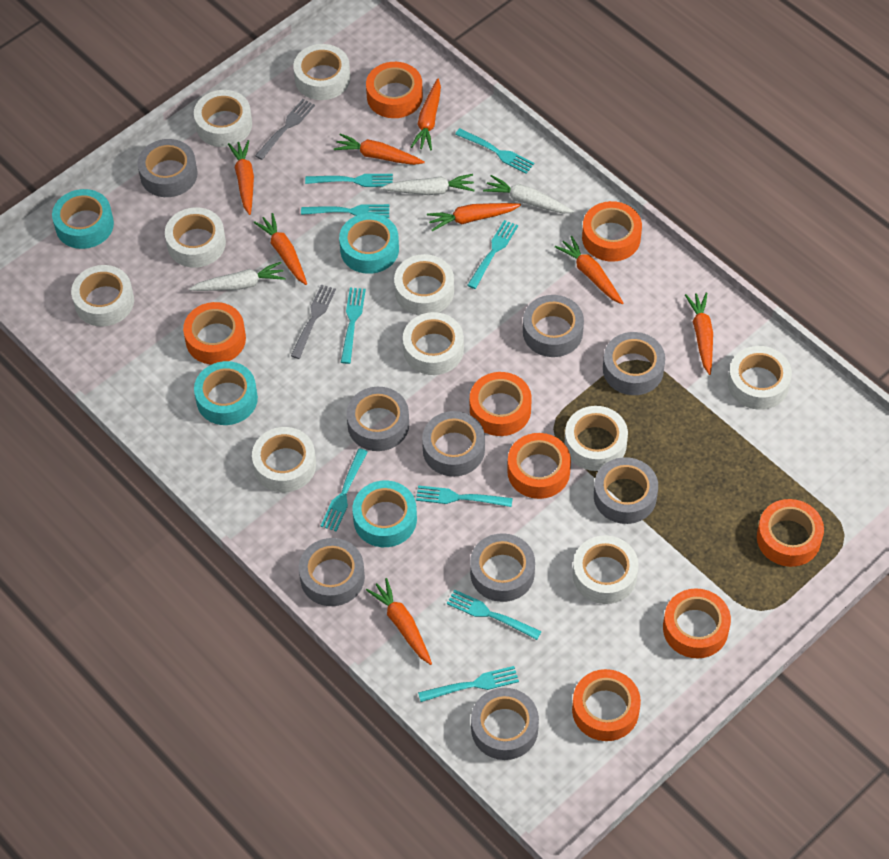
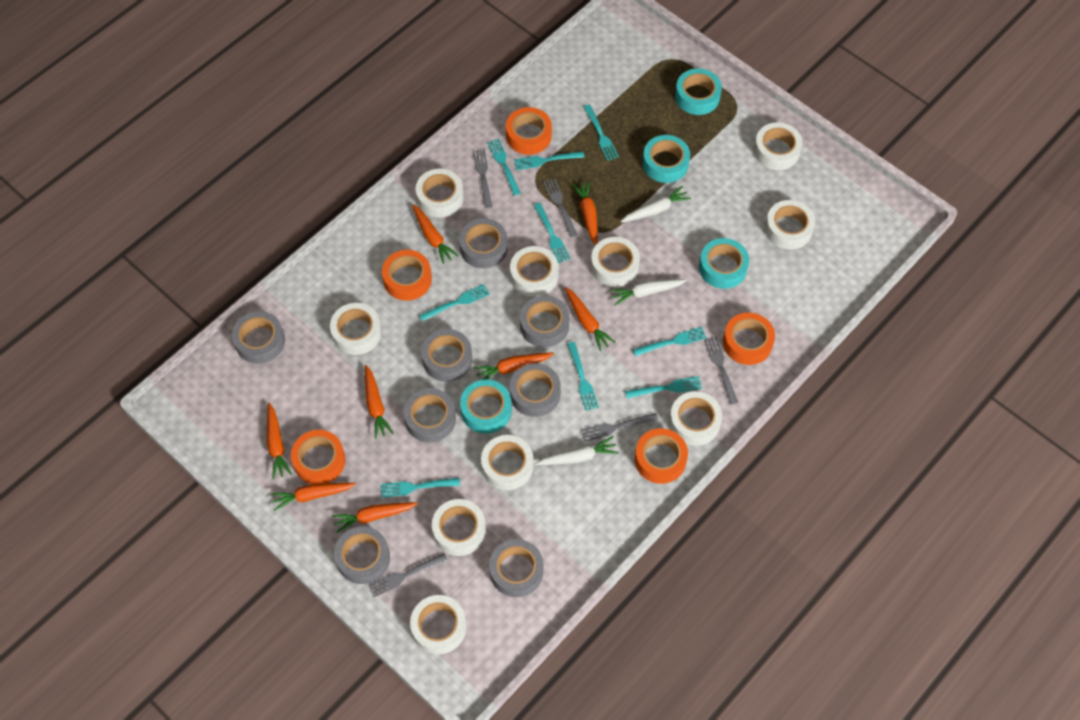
grey fork: [255,99,315,160] [291,285,336,359] = 2 -> [368,553,448,597] [473,149,493,208] [543,178,578,237] [581,413,658,442] [704,336,738,404] = 5
grey tape: [137,139,198,197] [299,538,365,606] [346,387,409,451] [422,411,485,477] [470,533,535,602] [471,688,539,760] [523,295,584,357] [594,457,658,524] [603,332,665,395] = 9 -> [232,311,285,364] [334,526,390,584] [403,388,456,443] [421,329,472,382] [459,218,508,268] [489,539,544,597] [510,363,561,417] [520,295,569,348] = 8
orange tape: [183,302,246,364] [366,62,423,118] [470,372,532,436] [507,433,571,499] [572,669,641,741] [582,201,642,262] [663,588,731,658] [757,499,824,567] = 8 -> [291,430,346,484] [382,250,432,301] [506,107,552,155] [635,428,688,484] [723,313,775,365] = 5

